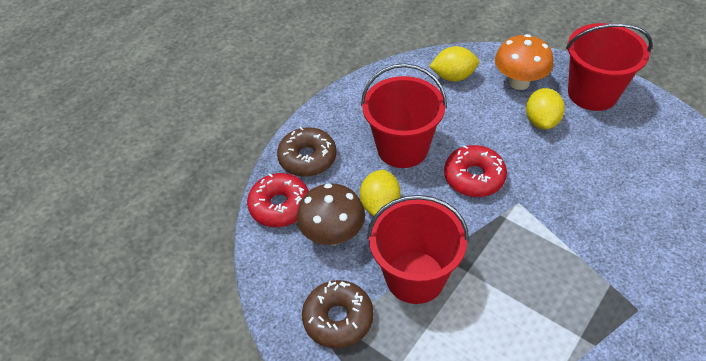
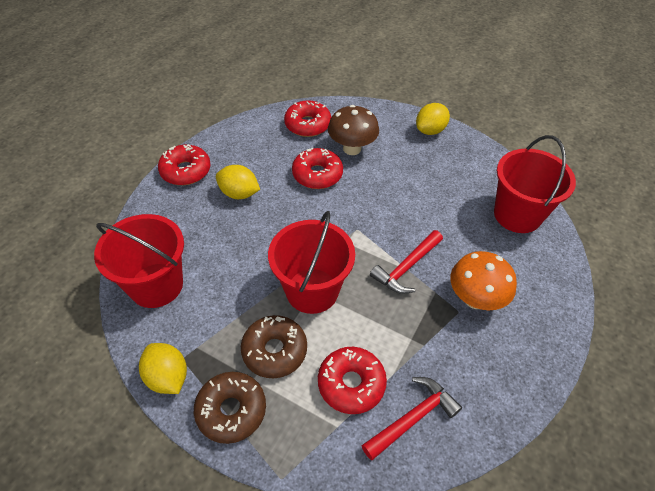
red donut: [247,173,309,227] [444,145,507,197] = 2 -> [158,144,210,185] [284,100,331,137] [292,148,343,189] [318,347,387,414] = 4
red hammer: none = 0 -> [361,377,462,460] [370,230,443,294] = 2

